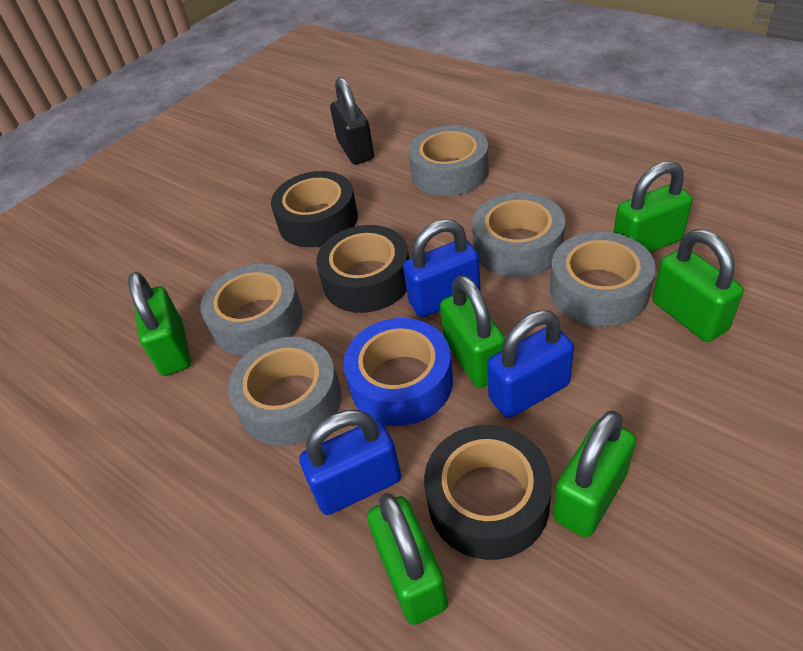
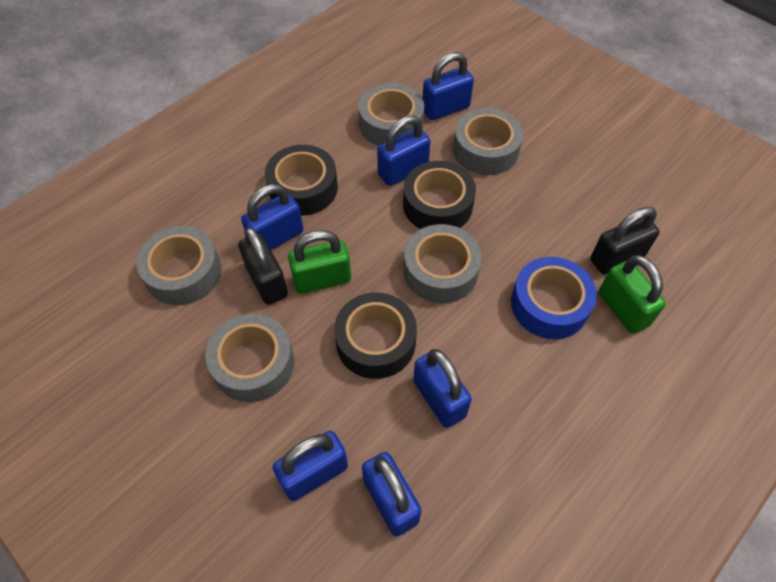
black padlock: [330,77,374,164] = 1 -> [238,227,288,305] [590,207,660,274] = 2
blue padlock: [300,410,401,515] [403,219,480,317] [487,310,574,418] = 3 -> [241,184,303,250] [273,431,348,501] [362,452,421,536] [377,116,431,186] [413,349,472,428] [422,52,474,120] = 6
green padlock: [128,272,191,376] [367,493,448,625] [440,275,505,388] [553,410,636,538] [613,161,693,253] [652,229,744,342] = 6 -> [288,230,351,294] [599,255,666,334] = 2

